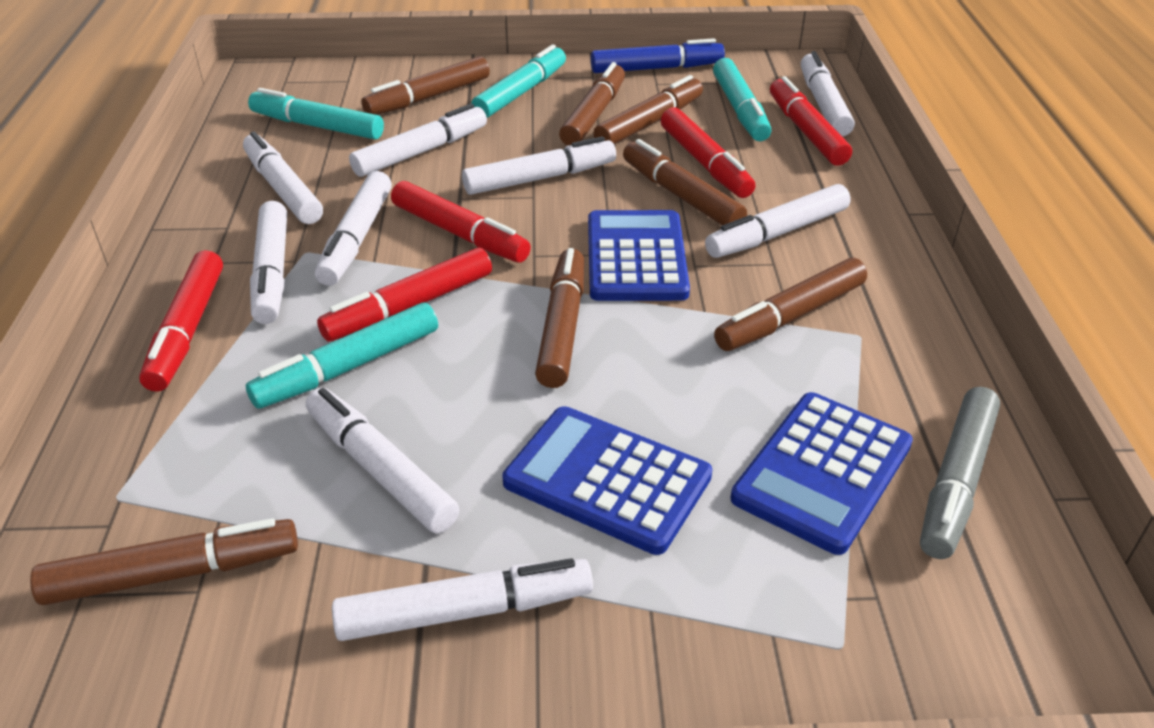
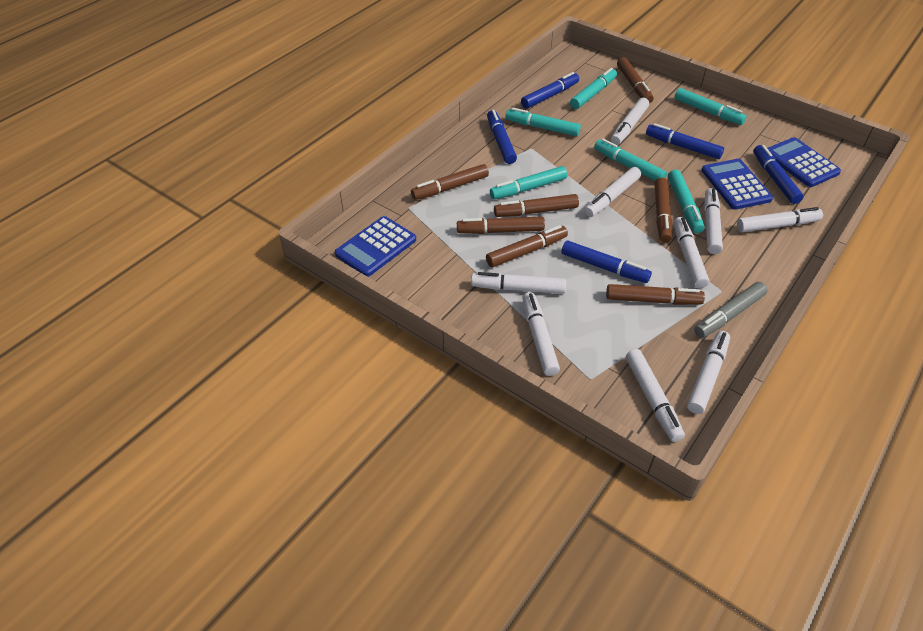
blue marker: [591,38,725,73] = 1 -> [487,110,517,164] [521,72,579,109] [561,240,652,283] [646,123,724,159] [753,145,804,204] = 5
red marker: [139,250,223,392] [317,248,492,341] [391,181,531,263] [661,108,756,198] [770,76,852,166] = 5 -> none = 0
turquoise marker: [246,303,438,409] [248,88,384,140] [471,44,566,118] [713,58,771,141] = 4 -> [490,166,567,199] [506,108,581,136] [570,68,617,109] [594,138,667,181] [668,169,705,233] [674,88,747,125] = 6

